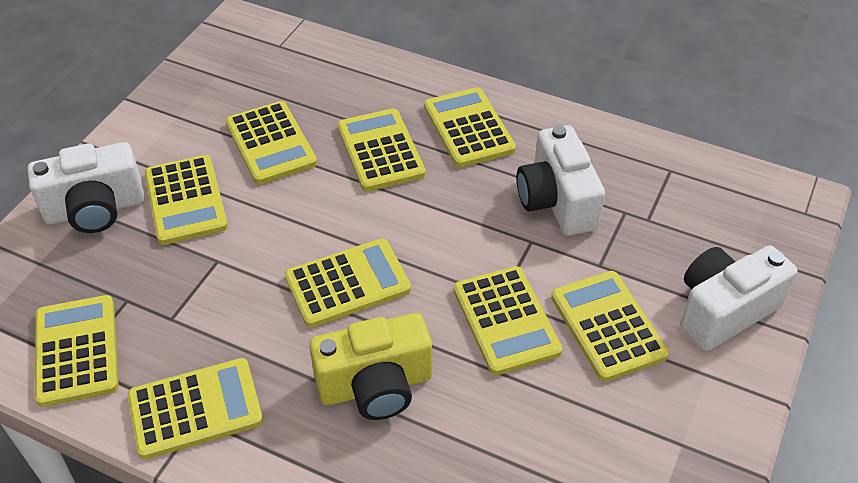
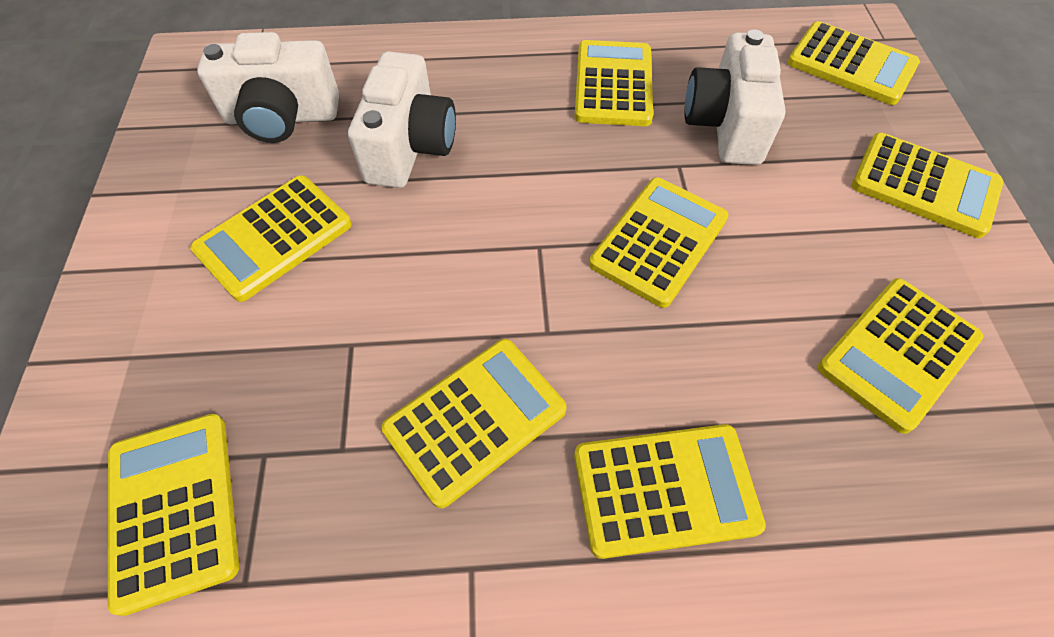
yellow camera: [309,313,432,420] = 1 -> none = 0

